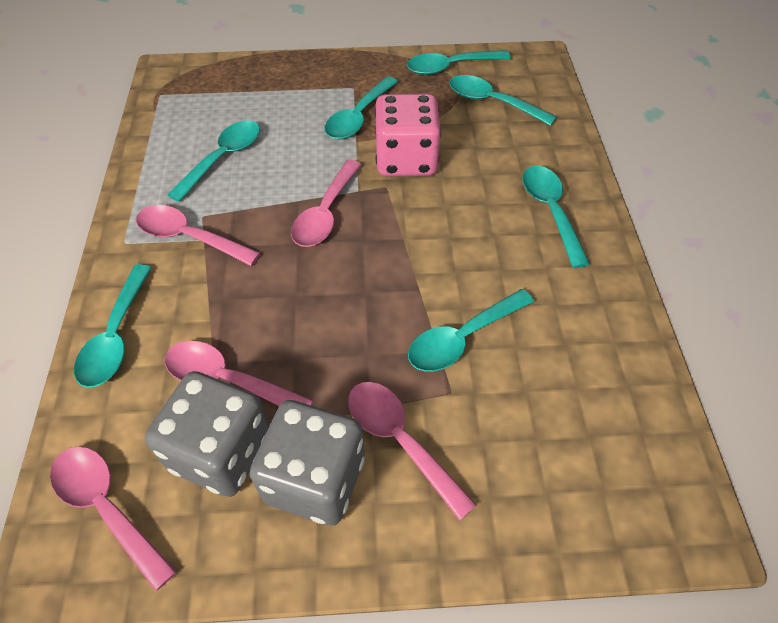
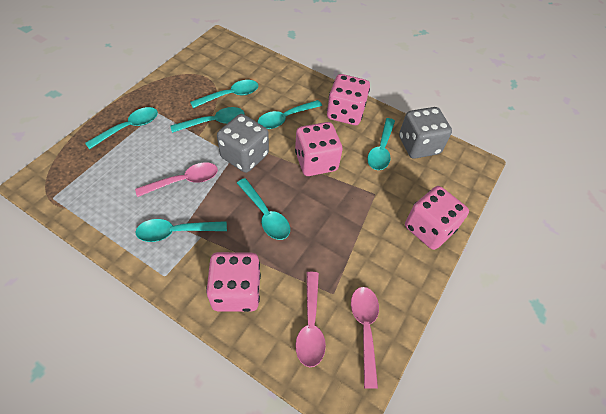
pink dice: [374,94,441,176] = 1 -> [206,252,261,312] [295,122,343,176] [327,74,370,125] [405,186,469,250] = 4
pink spoon: [50,447,177,591] [136,205,260,266] [165,341,314,406] [291,160,361,247] [348,382,476,521] = 5 -> [135,162,218,197] [295,272,326,367] [351,287,379,389] = 3

